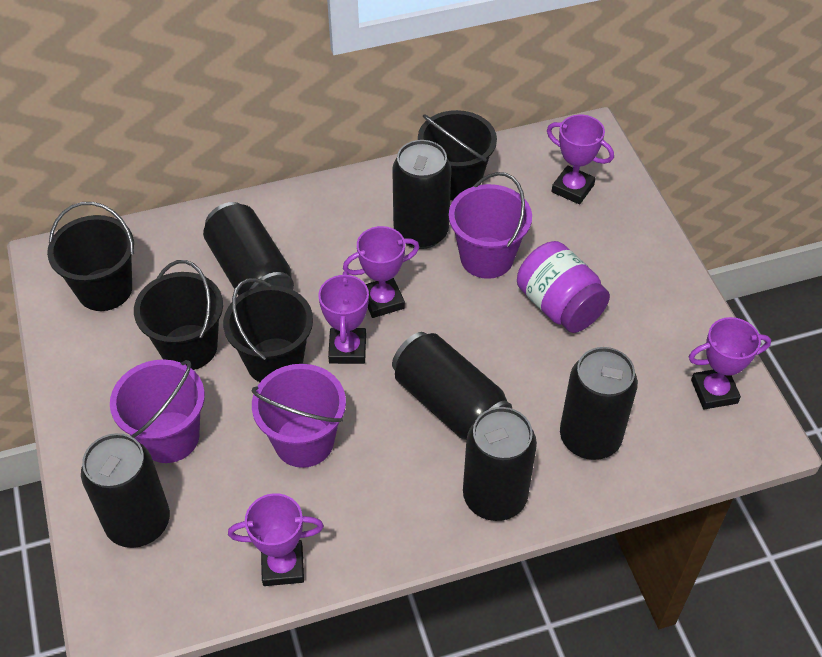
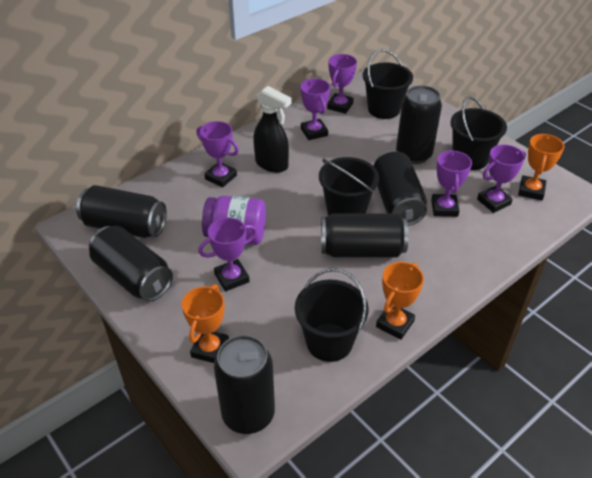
black spray bottle: none = 0 -> [253,86,292,173] = 1
orange trophy: none = 0 -> [181,284,229,363] [376,262,424,340] [518,134,564,201] = 3
purple bucket: [110,359,205,463] [251,364,346,468] [449,172,532,279] = 3 -> none = 0
purple trophy: [228,493,324,586] [318,271,369,364] [343,226,420,318] [547,115,614,204] [689,317,771,409] = 5 -> [196,121,239,188] [198,217,257,292] [300,79,330,140] [327,54,357,114] [431,150,472,217] [477,145,526,213] = 6

